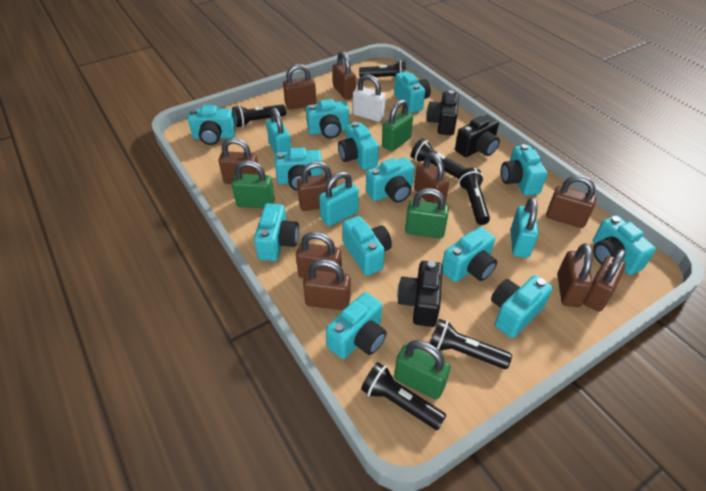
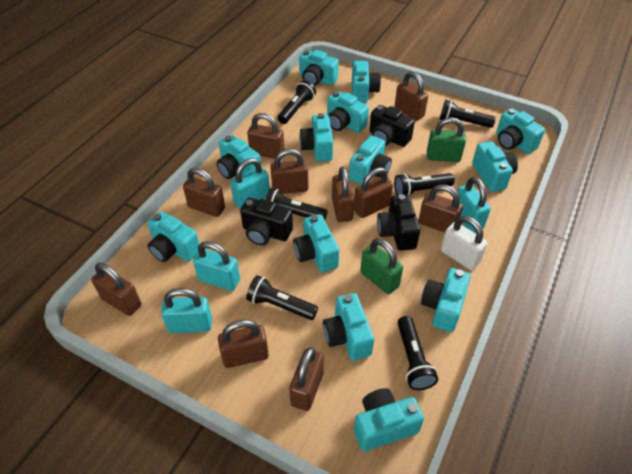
green padlock: [232,160,275,208] [382,100,413,151] [394,340,450,400] [405,188,449,238] = 4 -> [360,238,403,294] [427,117,466,162] = 2
turquoise padlock: [266,107,291,154] [319,172,359,226] [511,197,538,258] = 3 -> [161,288,212,333] [193,241,240,291] [230,158,270,209] [457,177,491,232] = 4

